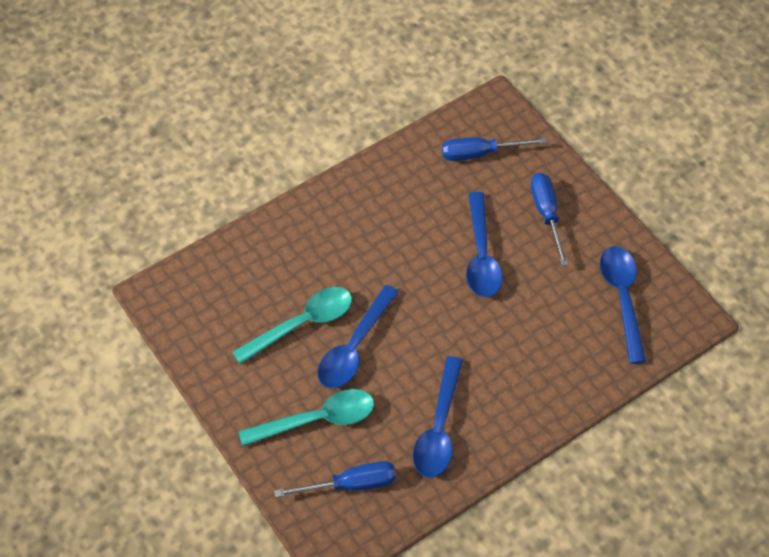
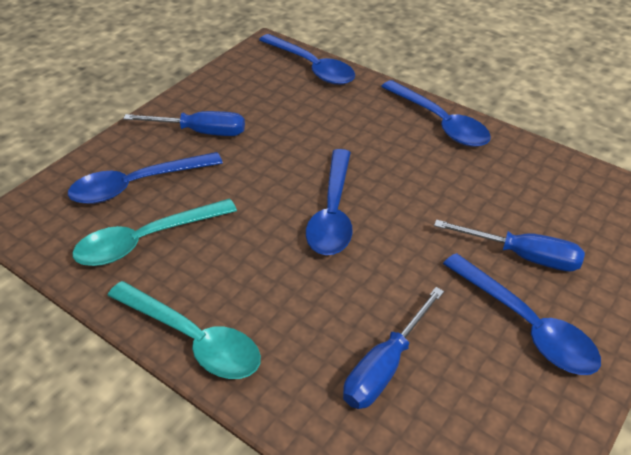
blue spoon: [318,285,399,389] [413,356,463,477] [466,192,503,298] [600,246,646,364] = 4 -> [68,152,223,204] [259,34,355,85] [306,149,353,255] [381,80,491,147] [443,253,601,375] = 5

